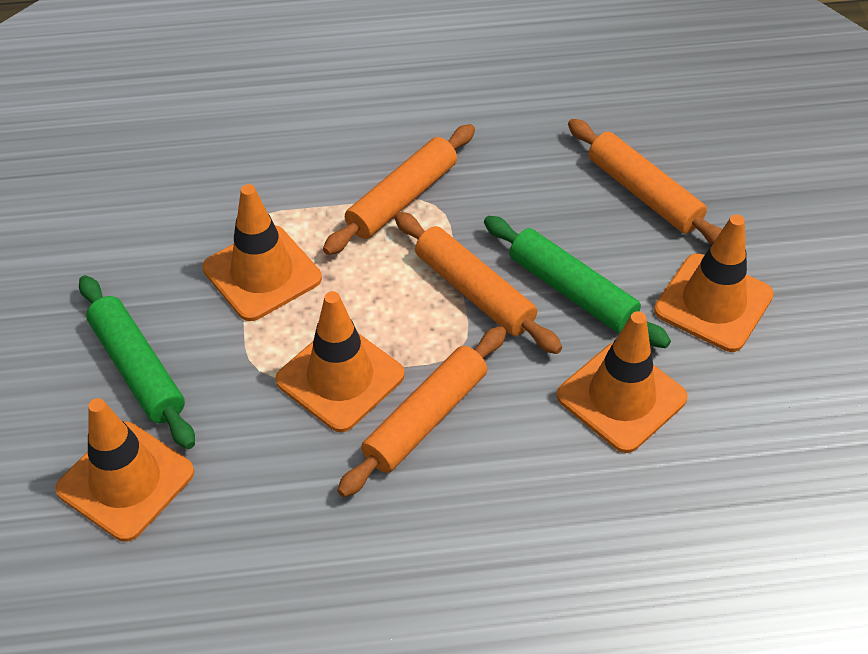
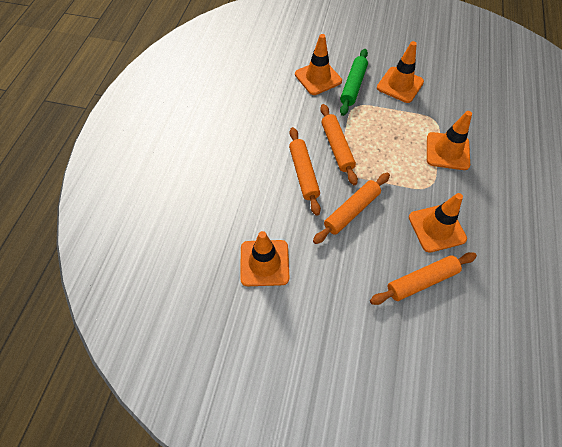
green rolling pin: [79,275,195,449] [484,216,671,348] = 2 -> [340,49,368,116] = 1

